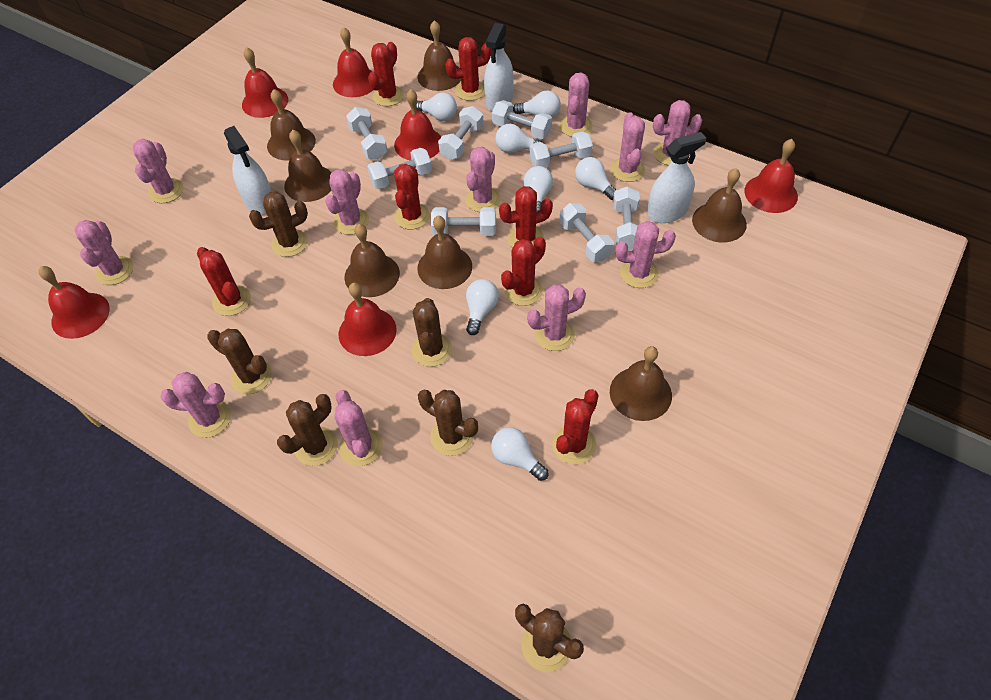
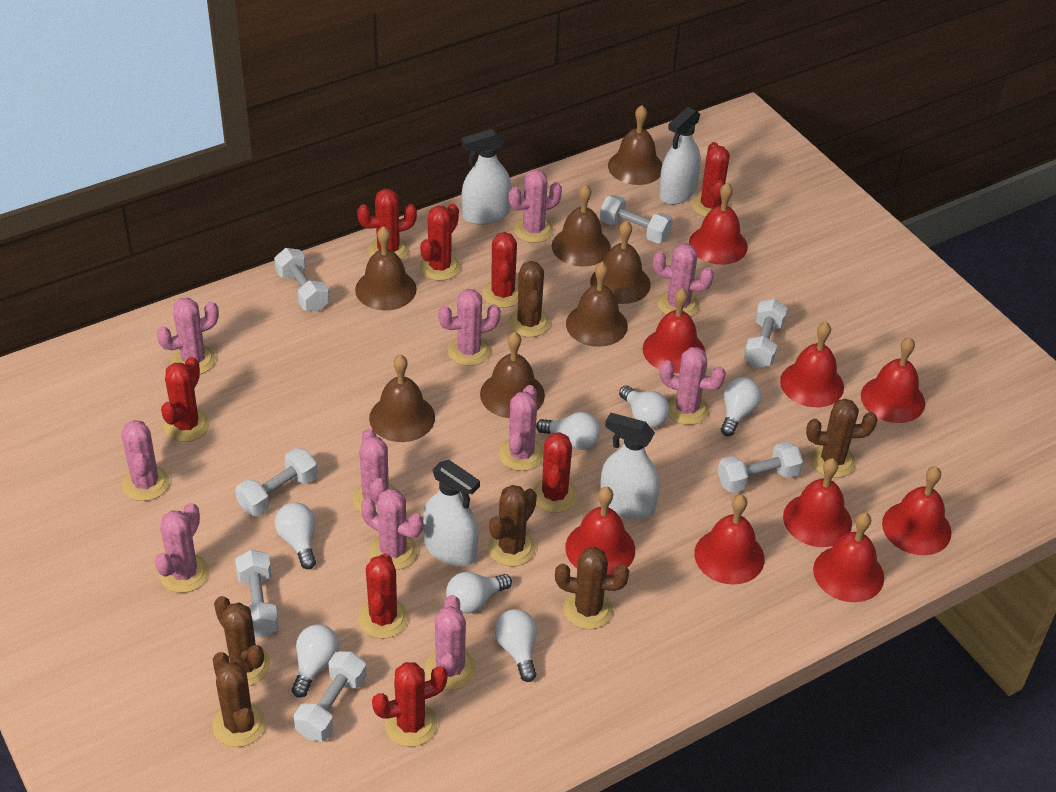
red bell: [39,266,110,339] [242,47,288,118] [333,27,373,97] [339,283,397,356] [394,89,441,160] [744,139,798,213] = 6 -> [565,487,635,575] [643,288,705,373] [689,183,748,265] [694,494,765,585] [780,322,844,407] [783,458,852,547] [813,512,884,602] [861,337,925,423] [882,466,952,555] = 9
red cactus: [197,247,251,316] [368,42,404,106] [394,164,430,229] [445,37,491,101] [499,186,553,248] [501,237,546,306] [552,389,599,464] = 7 -> [161,357,210,442] [357,189,417,260] [358,553,408,639] [372,662,448,747] [419,204,461,281] [482,232,518,308] [532,432,578,513] [692,142,731,217] = 8
white dumbbell: [346,107,388,160] [367,148,432,189] [431,207,496,236] [438,106,484,160] [492,100,552,140] [529,131,593,168] [559,203,614,262] [613,186,640,251] = 8 -> [235,448,318,516] [235,550,279,638] [274,248,329,312] [294,651,367,741] [600,195,673,243] [718,442,803,493] [744,299,788,368] = 7
white spray bottle: [224,126,272,215] [484,23,513,111] [647,132,706,223] = 3 -> [423,460,480,566] [462,129,512,225] [600,413,660,519] [659,107,701,205] = 4

